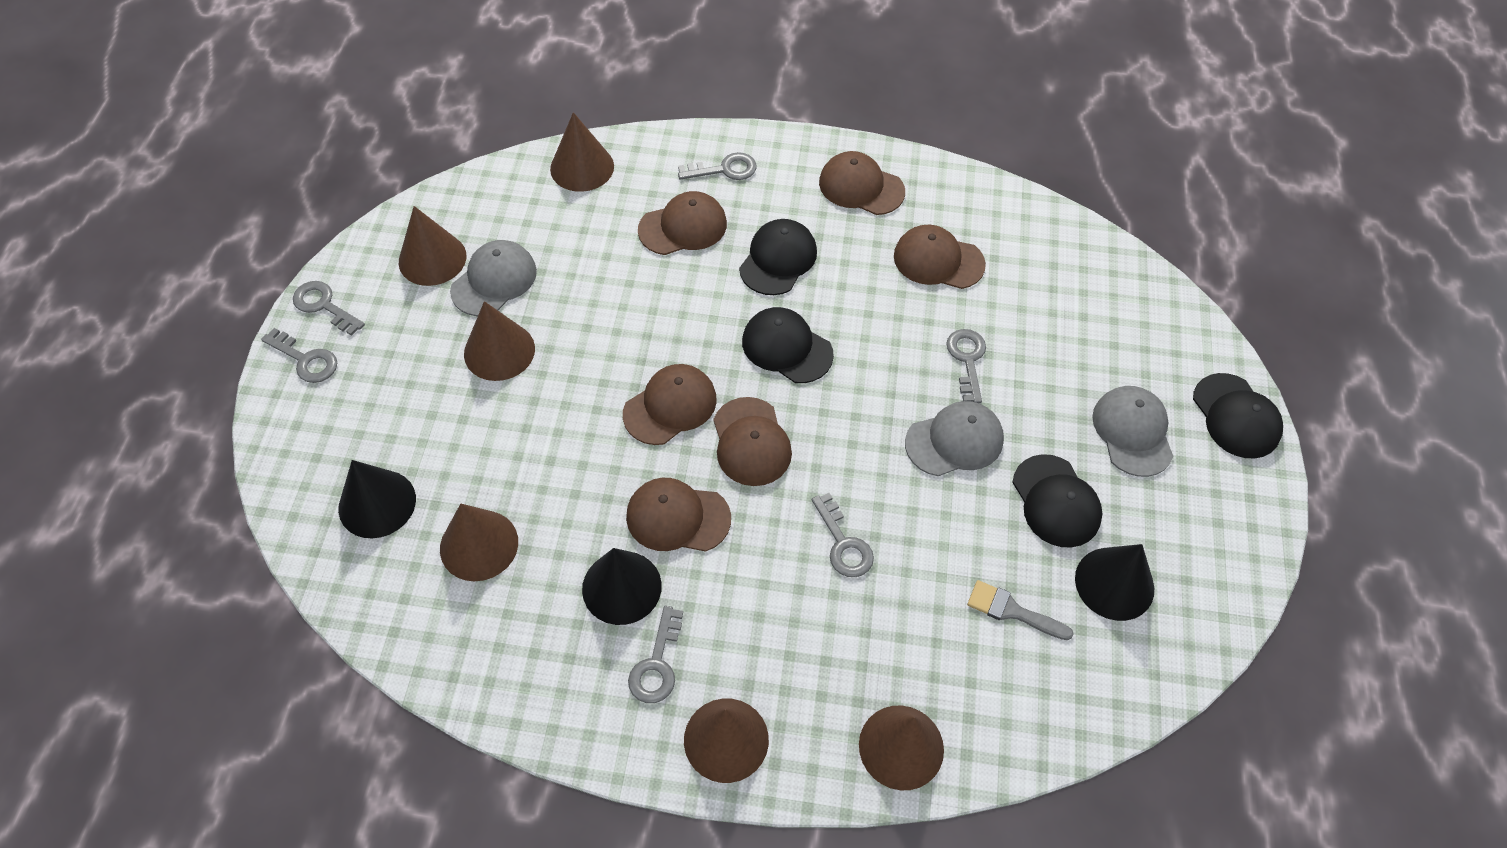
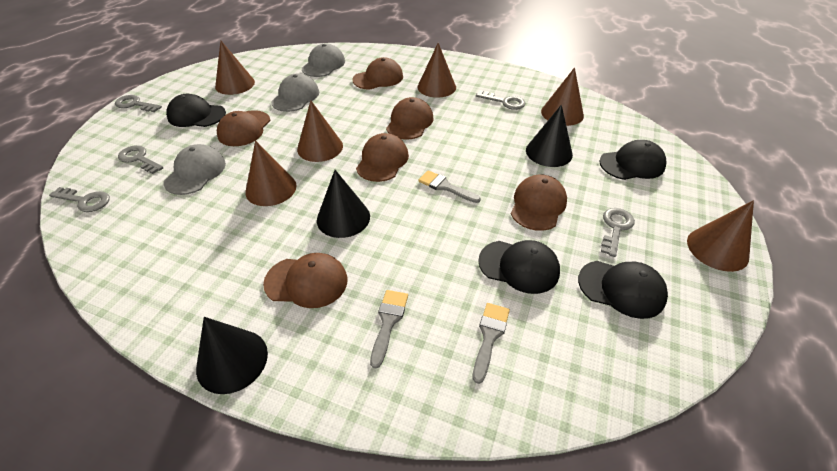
grey brush: [967,580,1074,640] = 1 -> [370,290,408,368] [418,170,481,203] [473,303,510,384] = 3
grey key: [261,328,337,383] [293,281,365,336] [628,606,683,703] [678,152,757,180] [812,493,874,577] [946,329,986,403] = 6 -> [49,187,110,212] [115,95,162,112] [118,145,164,174] [476,90,525,110] [601,208,635,257] = 5

